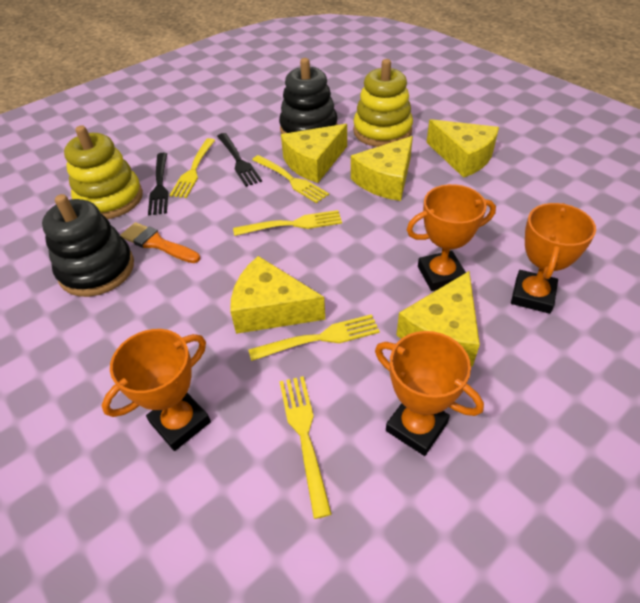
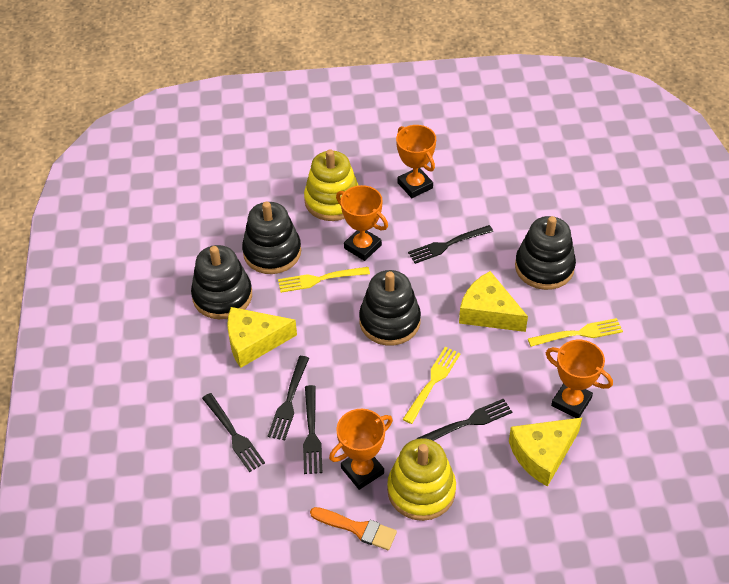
black fork: [148,153,168,216] [217,133,262,187] = 2 -> [202,393,265,472] [268,356,309,441] [303,385,322,474] [408,225,493,264] [417,399,512,441] = 5
black stacking toy: [42,194,134,297] [279,58,338,134] = 2 -> [191,245,252,319] [242,201,301,274] [359,270,421,346] [515,216,576,290] = 4
yellow cheese: [230,256,325,334] [281,124,347,183] [351,136,413,201] [396,271,480,367] [426,119,499,178] = 5 -> [227,307,297,368] [459,271,528,332] [509,418,582,487] = 3
yellow fork: [170,138,215,198] [233,210,342,236] [248,314,380,361] [252,155,329,203] [279,376,332,519] = 5 -> [278,267,370,293] [403,347,461,424] [528,318,623,347] = 3

